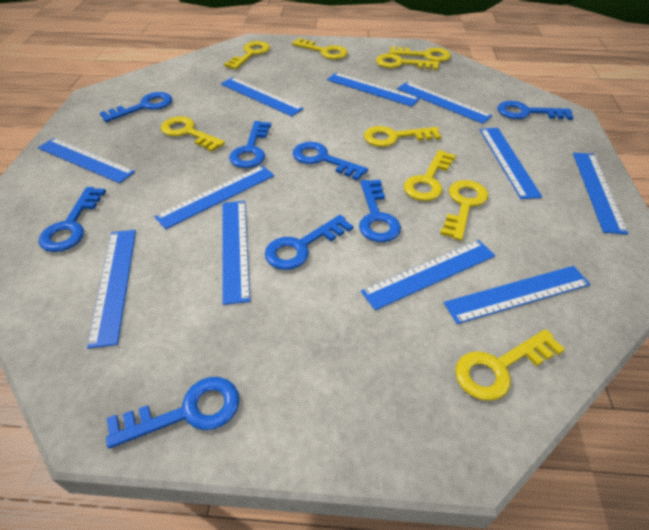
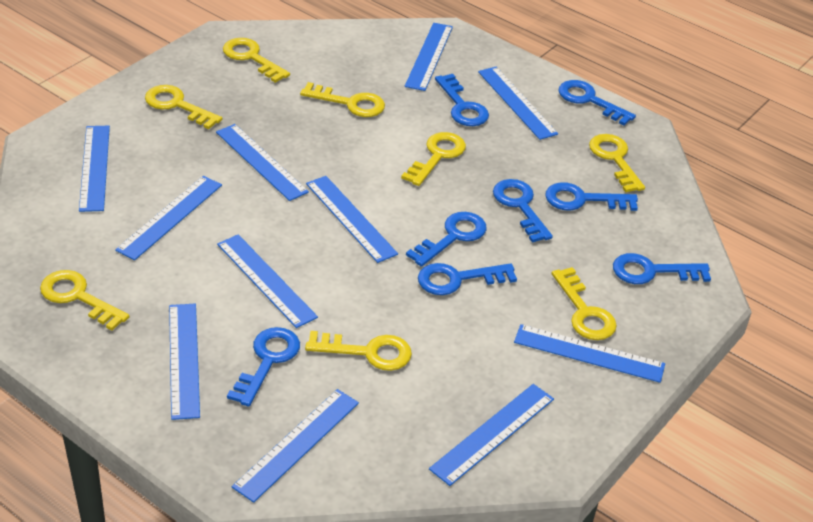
yellow key: [161,116,225,152] [224,41,270,69] [292,38,348,59] [364,126,441,147] [376,53,439,70] [389,46,451,62] [404,150,456,201] [440,180,488,241] [455,329,565,401] = 9 -> [40,270,130,330] [145,85,222,129] [223,38,290,83] [300,82,385,117] [305,331,412,371] [401,132,466,186] [551,267,617,340] [589,134,645,193] = 8

